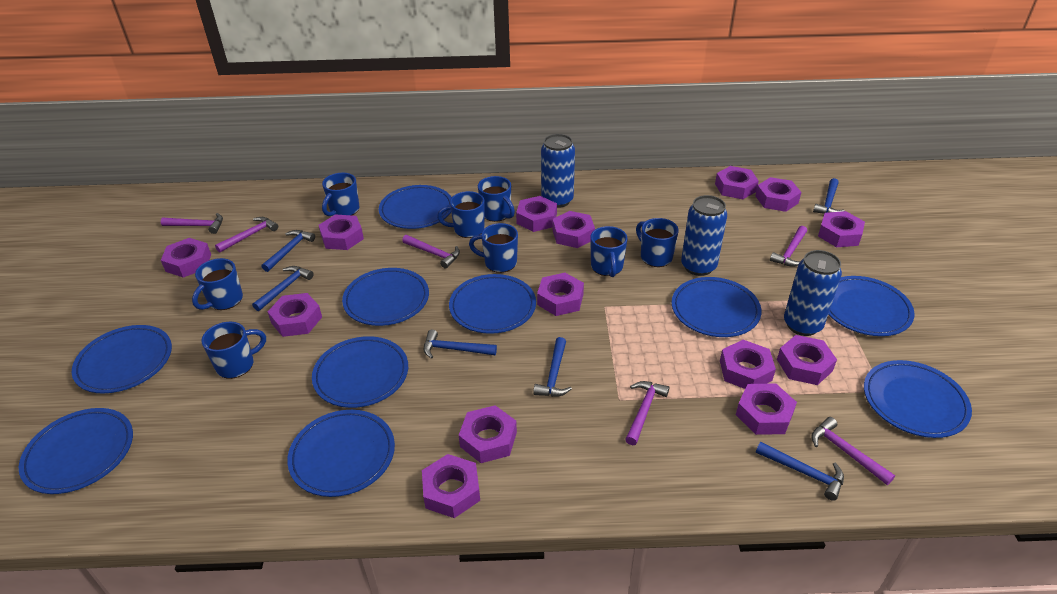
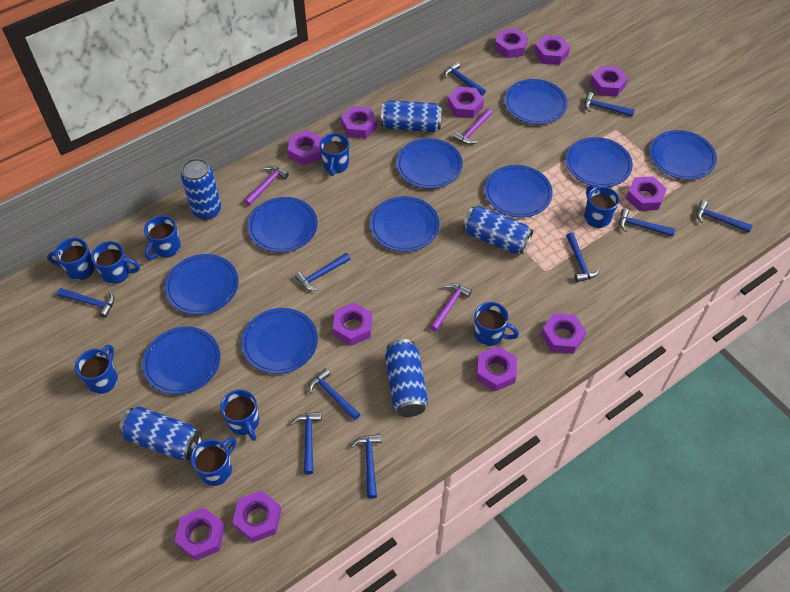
blue can: [541,134,575,208] [681,195,727,276] [784,250,842,336] = 3 -> [119,406,202,460] [181,158,221,220] [381,100,442,132] [385,339,428,417] [463,206,533,254] = 5
blue hammer: [252,266,314,311] [261,230,315,272] [424,330,497,359] [533,337,572,397] [756,442,844,501] [813,178,845,214] = 6 -> [57,288,115,318] [291,412,322,475] [295,253,350,291] [309,368,360,421] [351,434,382,499] [444,62,486,96] [566,232,600,282] [584,92,635,117] [619,208,675,236] [696,200,753,233] = 10
blue mug: [192,258,243,310] [201,322,266,379] [322,173,359,216] [437,191,485,238] [469,223,518,273] [478,176,515,222] [590,226,628,277] [636,218,679,267] = 8 -> [47,238,95,280] [75,345,118,394] [91,241,140,284] [144,215,181,260] [191,437,236,486] [220,389,259,441] [320,133,349,176] [474,302,519,346] [584,186,619,228] = 9
purple hammer: [161,213,223,234] [215,217,278,253] [402,235,460,269] [625,381,669,445] [770,226,807,267] [811,417,895,485] = 6 -> [244,166,289,206] [430,283,472,331] [453,109,492,145] = 3
purple nut: [161,238,211,278] [268,293,322,337] [319,214,364,250] [422,454,480,518] [459,405,517,463] [516,196,557,232] [537,273,584,316] [552,211,595,248] [715,166,759,199] [720,340,776,389] [736,383,797,435] [755,177,801,212] [777,335,837,385] [818,211,865,247] = 14 -> [175,507,225,561] [233,490,281,543] [288,130,322,166] [333,302,372,346] [341,106,377,139] [447,87,484,118] [476,346,517,391] [494,28,528,58] [534,35,570,65] [541,313,587,354] [590,66,628,97] [626,176,667,211] = 12

